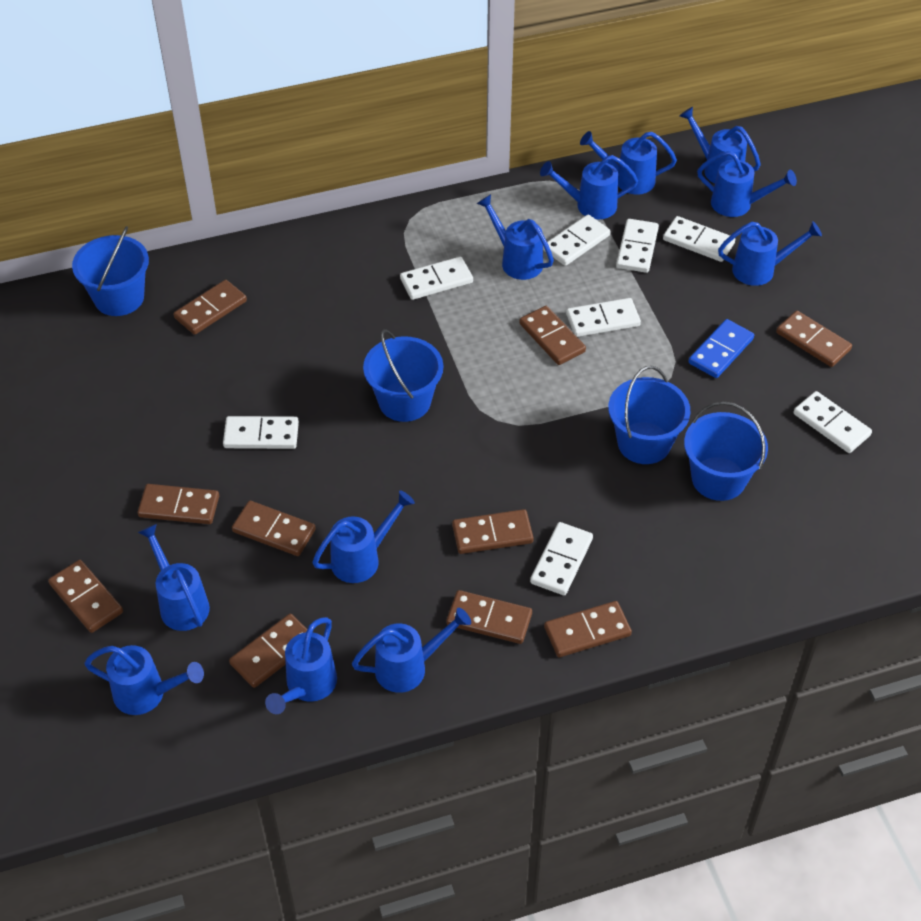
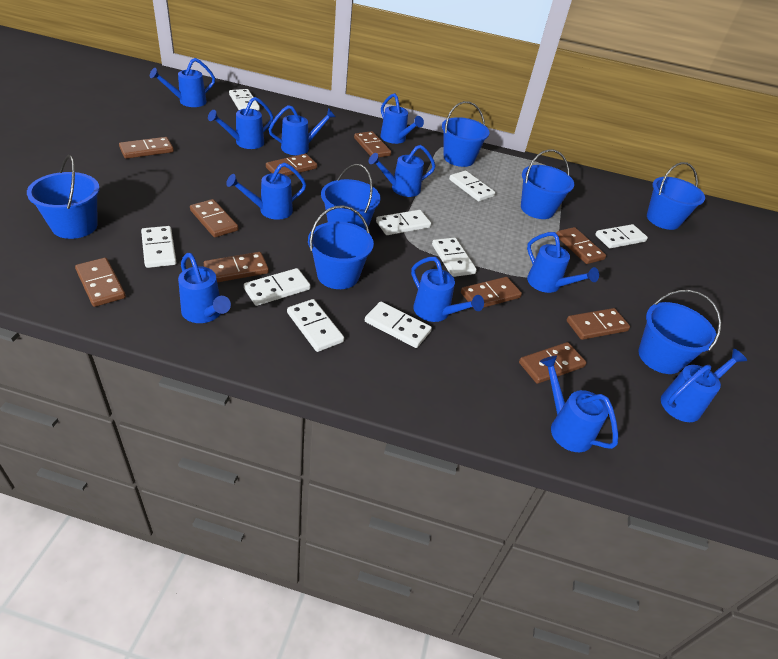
blue bucket: [72,226,149,316] [363,329,443,422] [608,366,690,464] [684,401,768,501] = 4 -> [27,155,100,239] [308,205,374,289] [321,164,380,230] [442,101,489,167] [521,149,574,219] [638,290,721,374] [647,162,705,230] = 7
blue domino: [689,319,754,378] = 1 -> none = 0
white domino: [223,416,299,449] [400,257,473,300] [530,522,593,595] [543,215,611,266] [566,298,641,337] [616,219,659,273] [663,216,735,262] [794,391,872,453] = 8 -> [141,226,177,268] [229,89,260,111] [244,268,311,306] [287,299,344,352] [365,302,432,348] [376,210,431,235] [432,237,477,277] [449,171,495,201] [595,224,648,248] = 9

